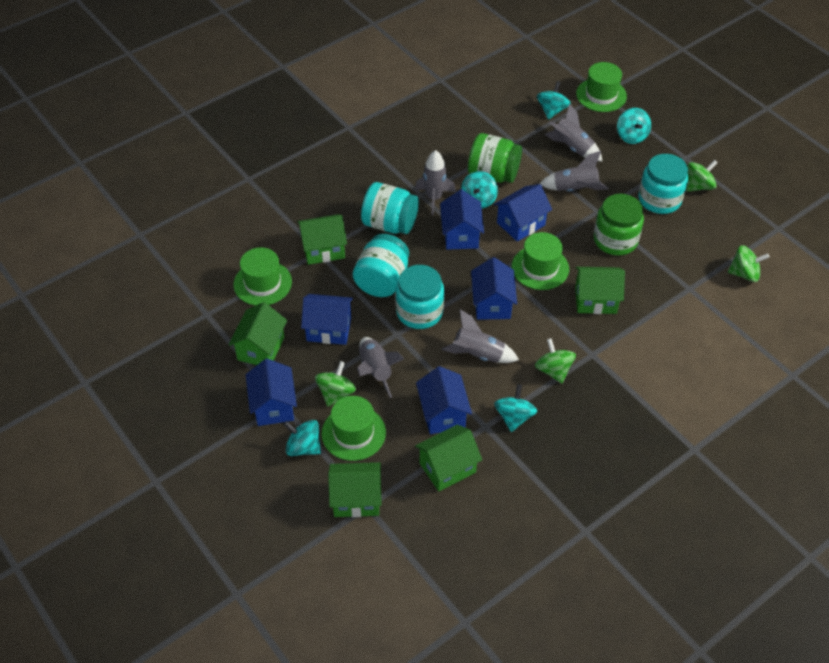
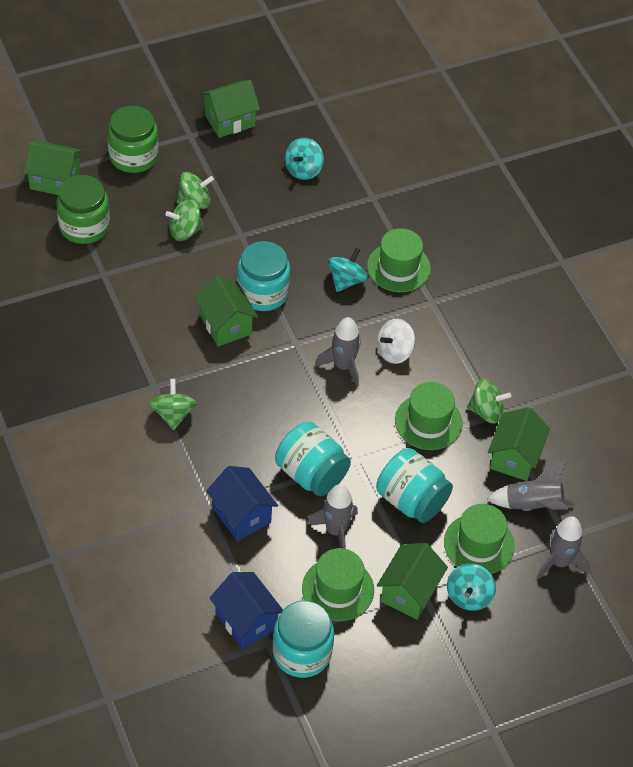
blue house: [246,358,297,426] [301,294,353,345] [416,366,472,434] [440,189,484,250] [471,257,517,320] [494,184,552,242] = 6 -> [206,466,278,541] [209,572,283,649] = 2
grey rocket: [357,337,404,398] [415,150,456,215] [442,310,519,363] [540,151,608,191] [544,104,602,161] = 5 -> [306,484,358,549] [315,317,361,387] [487,462,575,511] [537,517,590,579] = 4
turquoise spinning top: [283,420,321,456] [461,171,498,209] [494,384,537,432] [537,81,571,120] [617,108,651,144] = 5 -> [285,138,324,180] [328,247,368,292] [447,563,496,611] = 3
white spinning top: none = 0 -> [377,319,415,364] = 1

